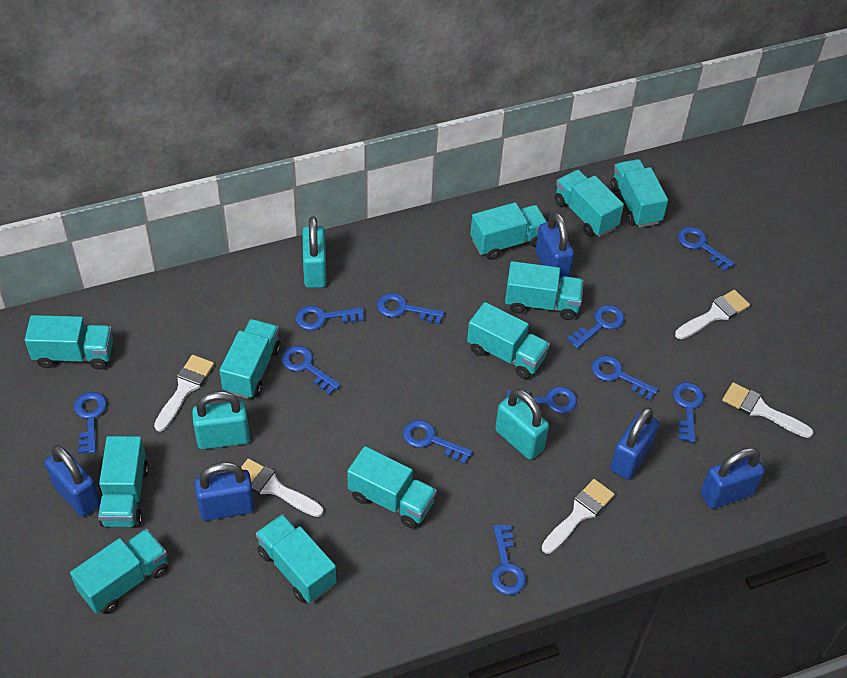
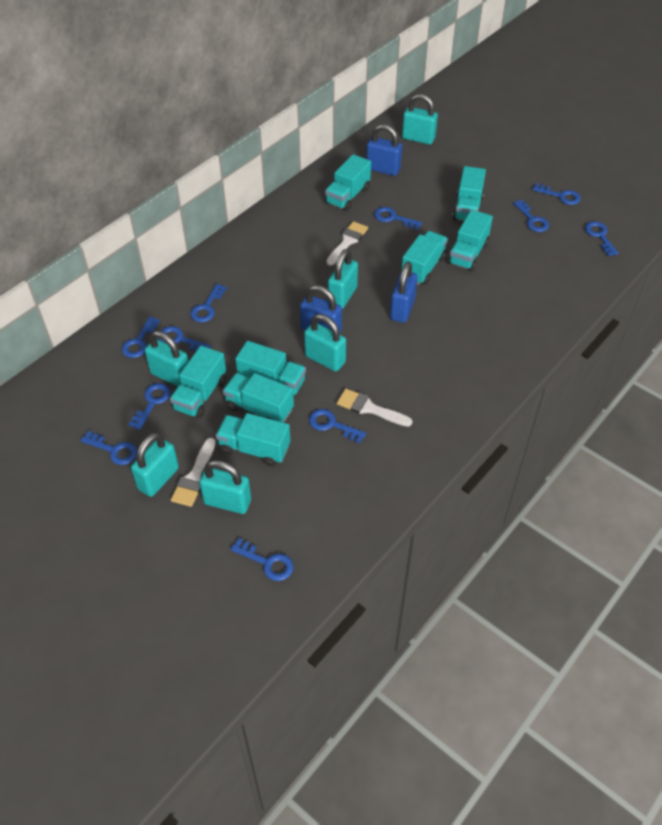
blue padlock: [45,445,101,517] [194,462,255,521] [536,212,574,282] [610,407,659,480] [701,448,765,509] = 5 -> [300,285,342,334] [366,124,402,176] [390,262,418,323] = 3
turquoise padlock: [192,391,250,449] [302,216,326,288] [495,389,549,460] = 3 -> [131,432,179,497] [145,331,189,387] [199,460,251,514] [304,314,346,371] [328,249,358,309] [402,94,438,145] = 6
turquoise truck: [25,315,113,370] [70,529,168,614] [98,436,149,527] [219,319,281,399] [256,514,336,603] [347,446,437,529] [467,302,550,379] [470,202,547,260] [505,261,584,320] [555,170,624,237] [611,159,668,227] = 11 -> [170,346,226,418] [216,413,290,467] [223,373,294,422] [235,341,306,397] [325,154,371,211] [401,231,448,285] [448,210,493,271] [452,166,486,221] = 8
white brush: [154,355,214,432] [241,459,323,517] [542,479,615,554] [675,290,750,339] [722,382,814,438] = 5 -> [171,438,216,507] [326,221,368,266] [337,389,413,427] = 3

